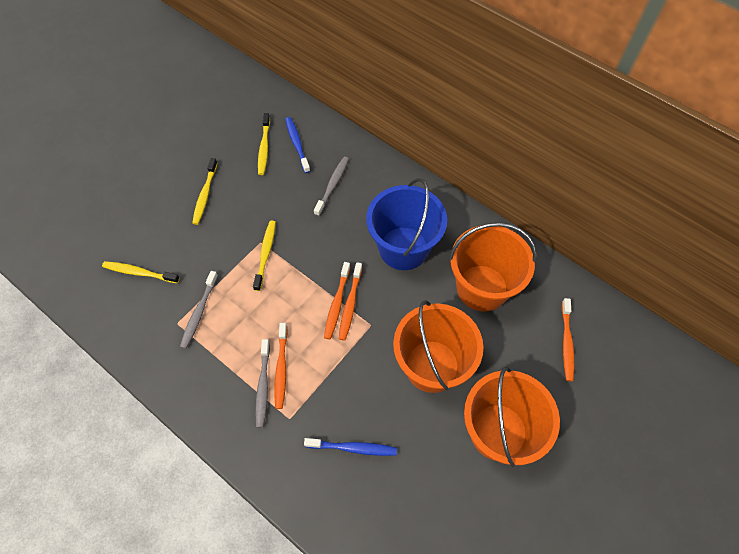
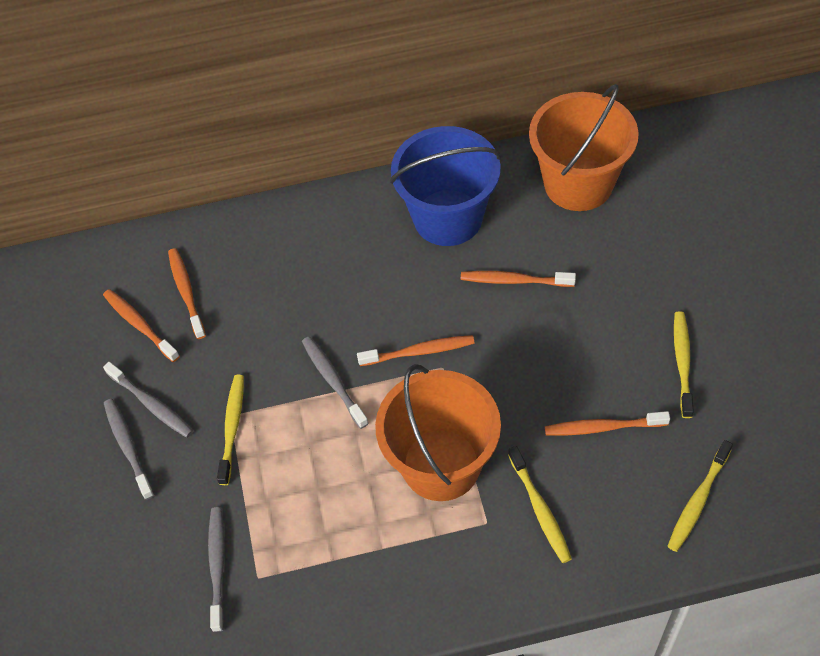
blue toothbrush: [285,117,310,173] [304,438,397,456] = 2 -> none = 0
grey toothbrush: [180,271,218,349] [256,339,270,428] [314,157,349,216] = 3 -> [103,362,193,438] [104,399,154,500] [208,507,225,632] [302,337,369,429] = 4
orange bucket: [393,300,483,393] [449,223,537,312] [464,367,560,467] = 3 -> [375,364,501,501] [529,84,639,211] = 2
orange toothbrush: [274,323,288,409] [324,262,350,340] [339,262,362,341] [562,298,574,381] = 4 -> [103,289,180,362] [168,248,206,339] [357,335,475,366] [461,271,576,287] [545,411,670,436] = 5

